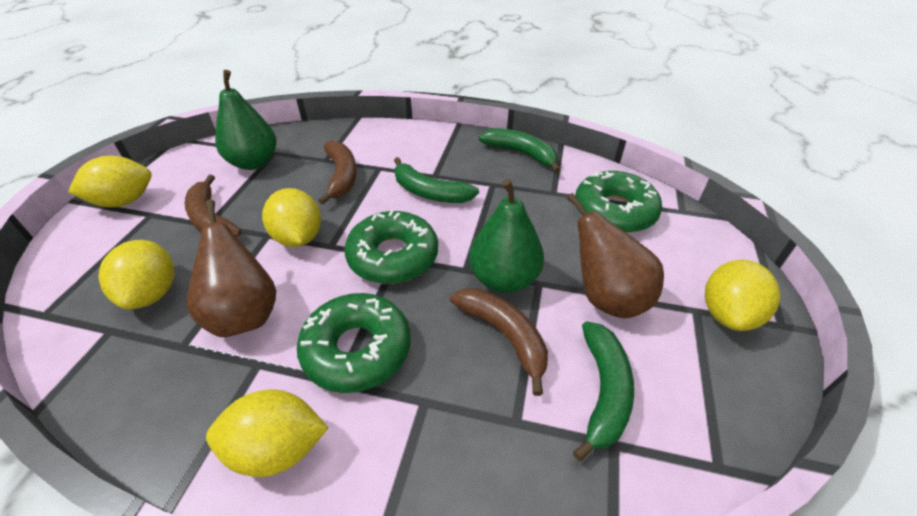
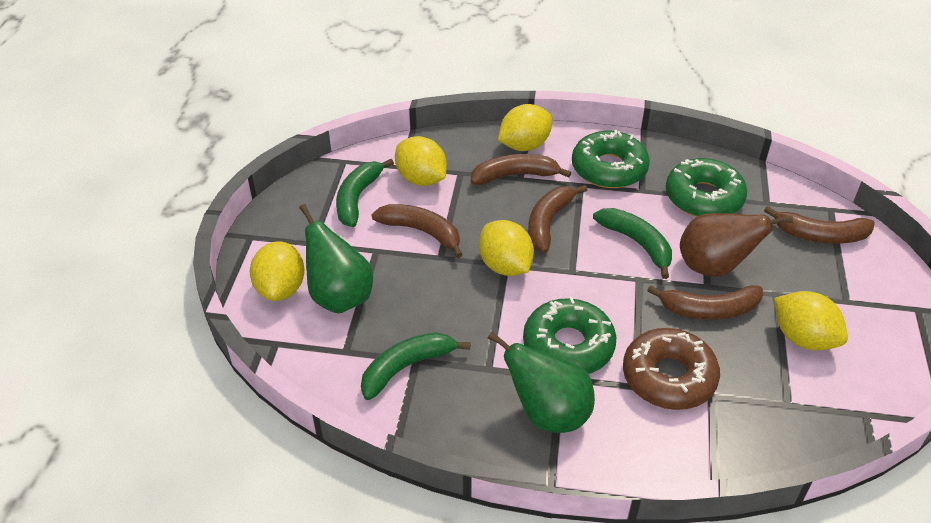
brown banana: [185,175,241,238] [318,140,357,205] [450,288,548,396] = 3 -> [371,204,463,258] [471,154,571,185] [528,185,587,253] [647,285,763,320] [764,206,875,244] = 5
brown donut: none = 0 -> [623,328,720,410] = 1
brown pear: [187,200,276,337] [567,193,664,318] = 2 -> [680,213,793,277] = 1

